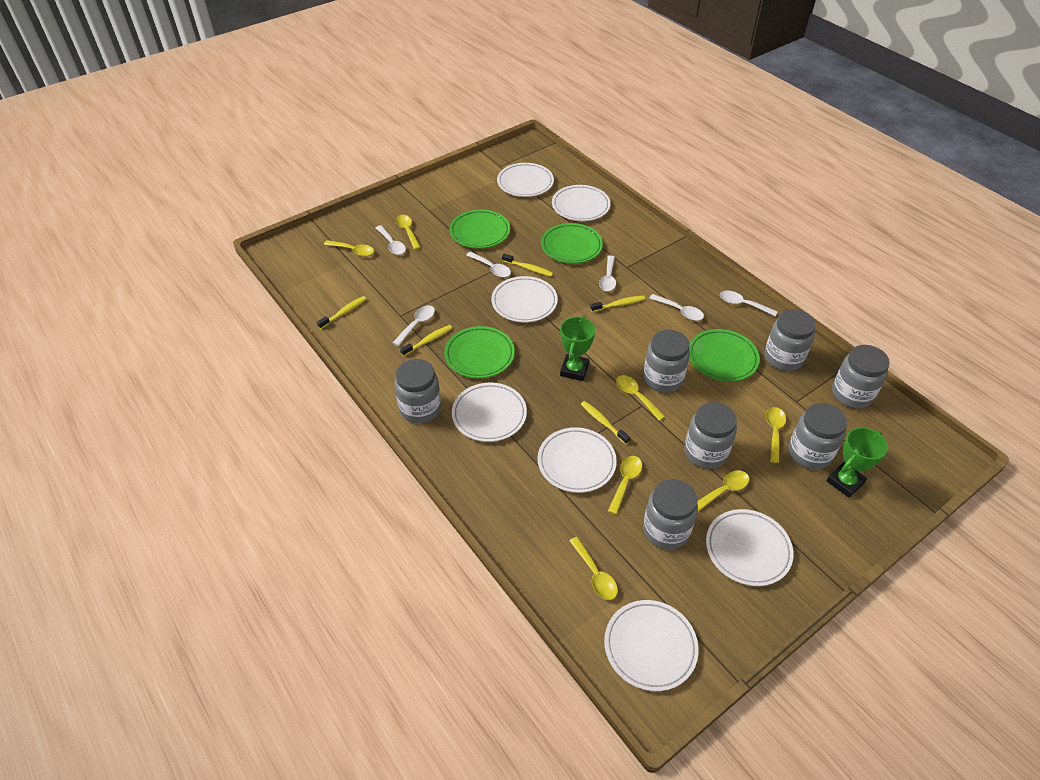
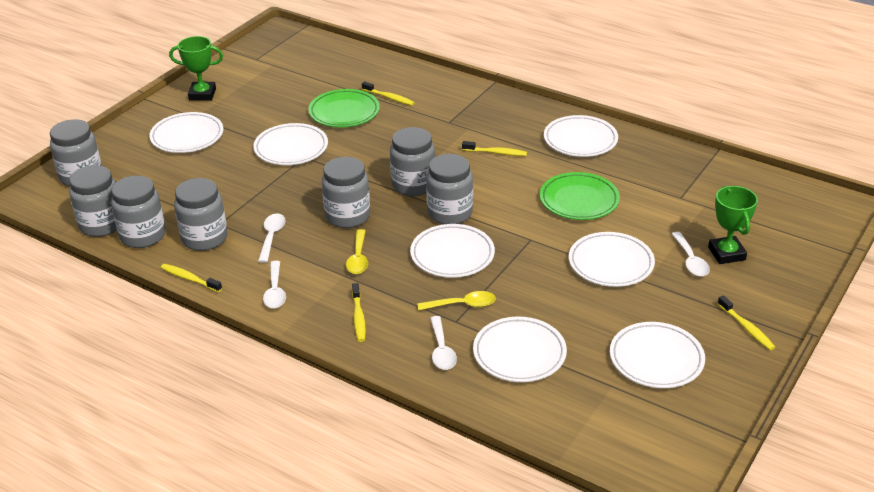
green plate: [444,326,515,378] [449,209,510,248] [541,223,603,264] [689,329,760,382] = 4 -> [308,89,380,128] [540,172,620,220] = 2
white spoon: [376,225,406,255] [393,305,435,346] [466,251,511,277] [599,255,616,291] [649,294,704,321] [720,290,778,317] = 6 -> [258,213,286,263] [263,261,286,309] [430,316,457,370] [672,232,710,277] = 4
yellow spoon: [324,240,374,256] [395,215,421,250] [569,537,618,600] [608,456,642,515] [616,375,666,421] [697,471,749,512] [766,407,786,463] = 7 -> [346,229,368,274] [417,291,496,311] = 2

